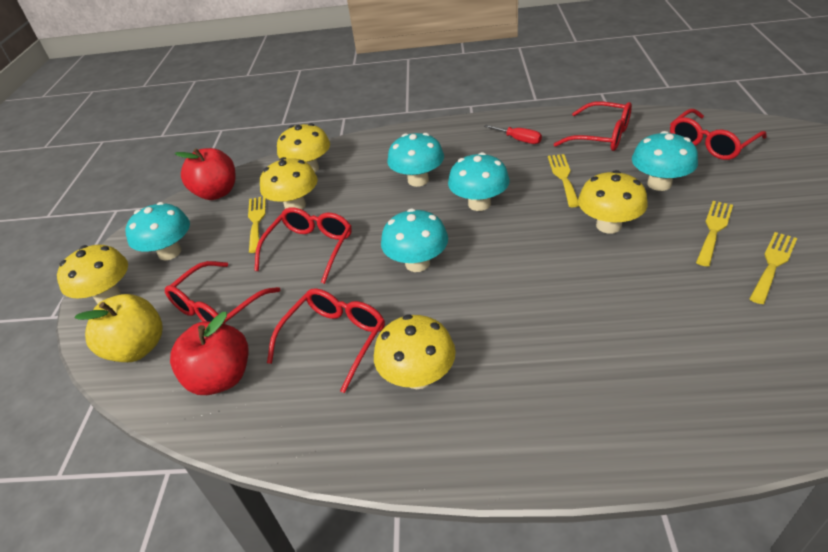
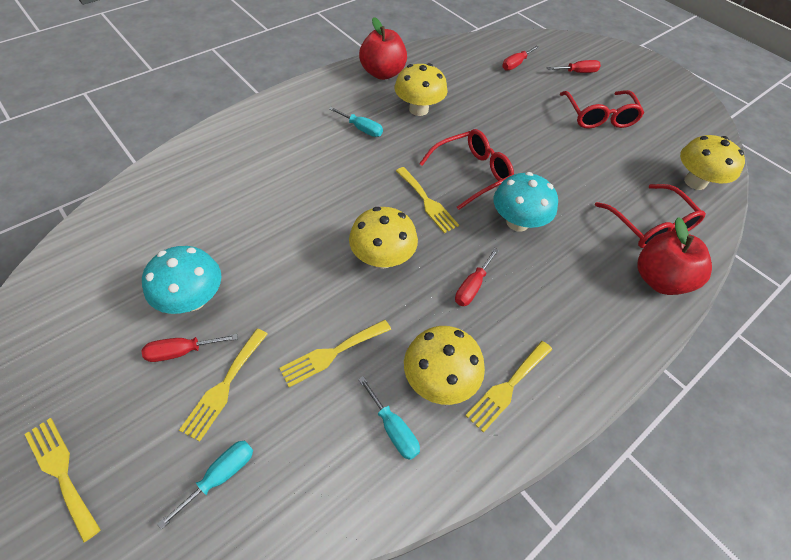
red glasses: [165,261,280,324] [254,207,352,284] [267,288,385,393] [554,101,632,151] [670,109,767,160] = 5 -> [419,129,514,210] [560,90,644,129] [595,184,706,248] = 3
red screwdriver: [484,125,542,144] = 1 -> [142,334,238,362] [455,248,499,306] [502,45,539,71] [546,60,601,73] = 4
turquoise mushroom: [126,202,190,260] [381,208,448,272] [387,133,444,187] [448,152,510,211] [632,131,698,191] = 5 -> [142,246,221,314] [494,172,558,232] = 2
turquoise screwdriver: none = 0 -> [157,440,253,530] [329,107,383,137] [358,376,420,460] = 3
yellow apple: [74,294,163,362] = 1 -> none = 0
yellow fork: [248,197,266,253] [548,154,579,207] [696,201,733,266] [749,232,797,304] = 4 -> [25,418,101,542] [179,329,268,441] [279,320,391,387] [396,167,459,233] [465,341,552,433] = 5
yellow mushroom: [57,245,128,304] [260,157,318,210] [277,123,330,172] [374,315,456,389] [578,170,648,234] = 5 -> [349,207,418,269] [395,63,448,116] [404,326,485,405] [680,135,745,190] = 4

